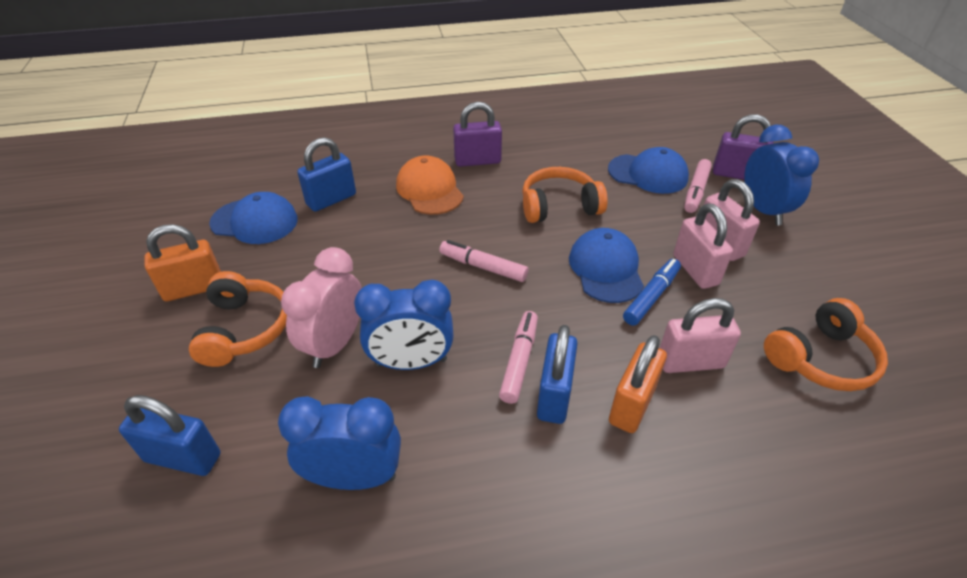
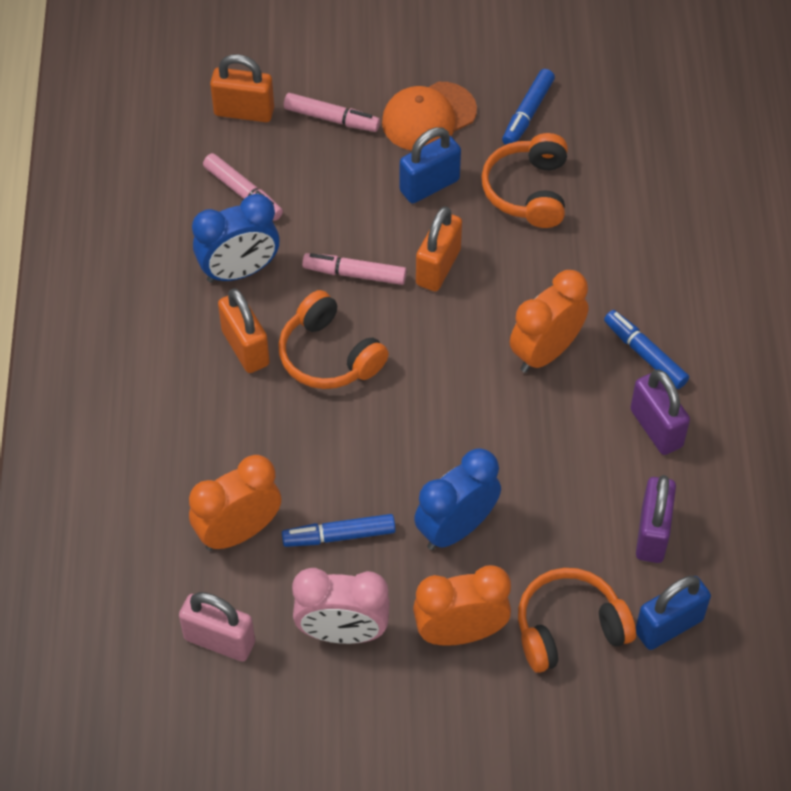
blue cap: [209,192,298,244] [569,228,644,303] [608,147,689,194] = 3 -> none = 0
blue clock: [278,396,401,490] [354,279,454,370] [744,125,819,226] = 3 -> [192,194,280,283] [414,448,501,550] = 2
blue marker: [623,259,681,325] = 1 -> [282,514,396,547] [502,69,555,145] [604,310,689,389] = 3
blue padlock: [119,395,220,476] [297,137,356,212] [537,325,578,424] = 3 -> [400,127,461,204] [636,575,711,650] = 2
orange clock: none = 0 -> [189,455,281,551] [413,565,511,646] [510,270,589,373] = 3
orange padlock: [145,224,221,301] [609,335,667,433] = 2 -> [210,54,274,122] [218,288,270,373] [416,206,462,291] = 3
pink padlock: [660,298,741,373] [673,203,733,289] [704,179,760,261] = 3 -> [179,592,255,662] = 1

